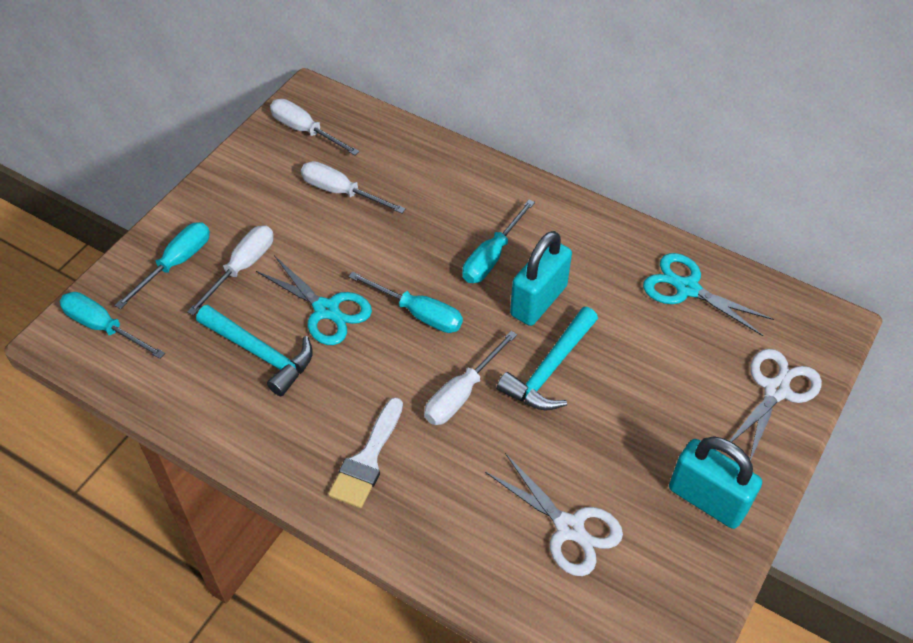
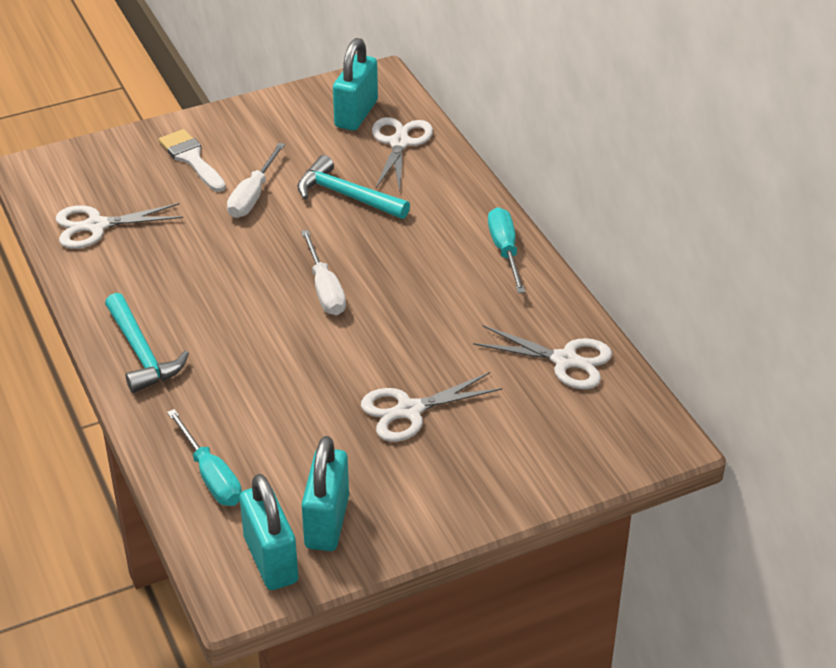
turquoise padlock: [510,231,572,326] [669,436,762,529] = 2 -> [240,474,298,590] [301,436,349,551] [333,38,378,131] = 3
turquoise scissors: [256,255,372,345] [643,253,774,336] = 2 -> none = 0
turquoise screwdriver: [60,292,165,359] [115,222,210,309] [348,271,463,333] [462,199,535,283] = 4 -> [167,409,242,506] [488,207,525,293] = 2
white scissors: [485,453,623,576] [730,349,822,461] = 2 -> [56,203,183,249] [361,372,502,442] [372,117,433,191] [473,325,612,389] = 4
white screwdriver: [187,225,273,315] [270,99,359,155] [301,161,406,213] [424,331,517,425] = 4 -> [227,143,285,218] [301,230,346,315] = 2

